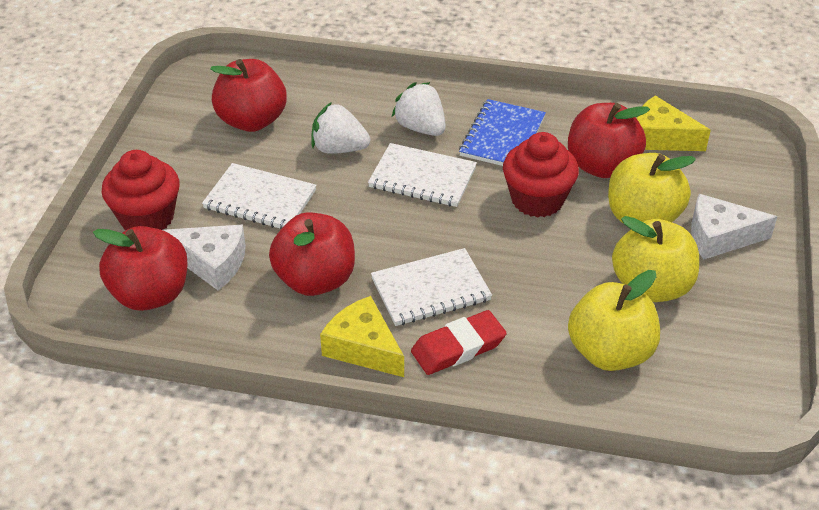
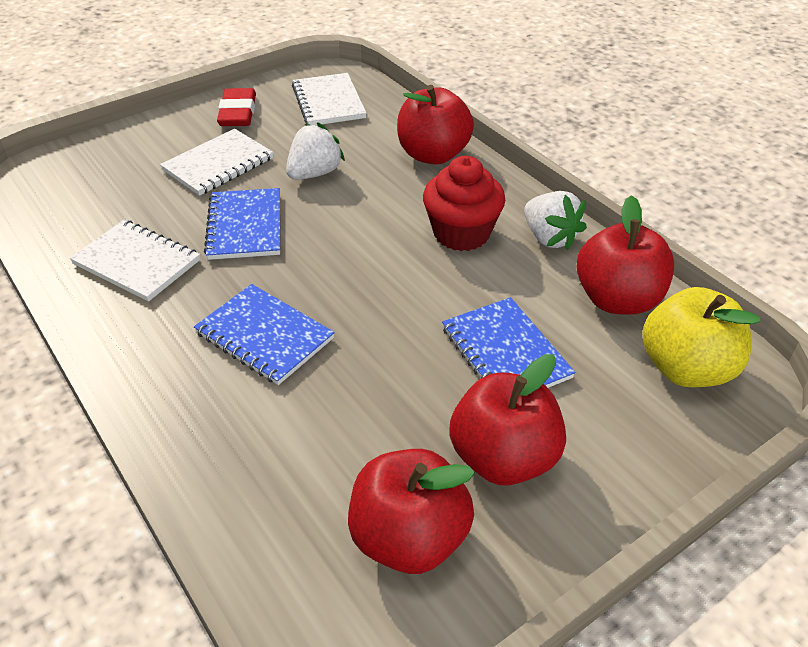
blue notebook: [459,99,546,166] = 1 -> [194,284,335,385] [204,188,280,260] [442,297,575,388] = 3
red cupcake: [101,150,179,230] [503,132,579,217] = 2 -> [423,156,505,251] = 1
white cheese: [163,225,246,290] [691,194,777,259] = 2 -> none = 0
yellow apple: [568,270,660,371] [608,153,696,224] [612,216,699,302] = 3 -> [642,287,760,387] = 1
yellow cheese: [320,296,404,377] [637,95,711,151] = 2 -> none = 0

